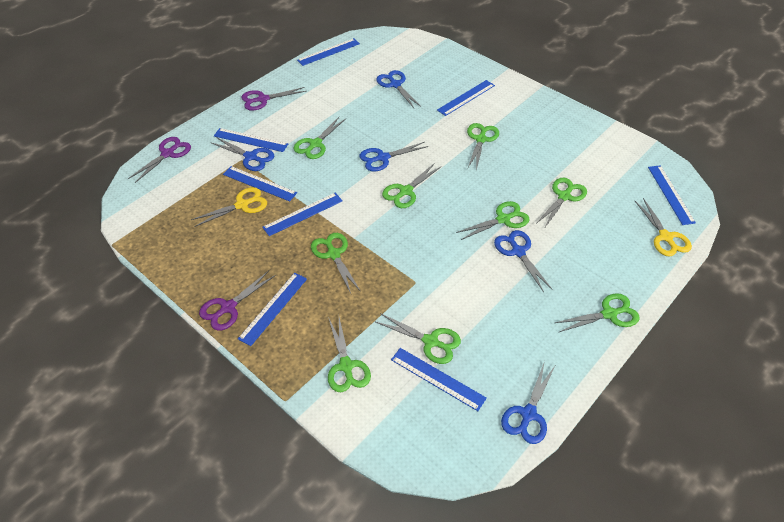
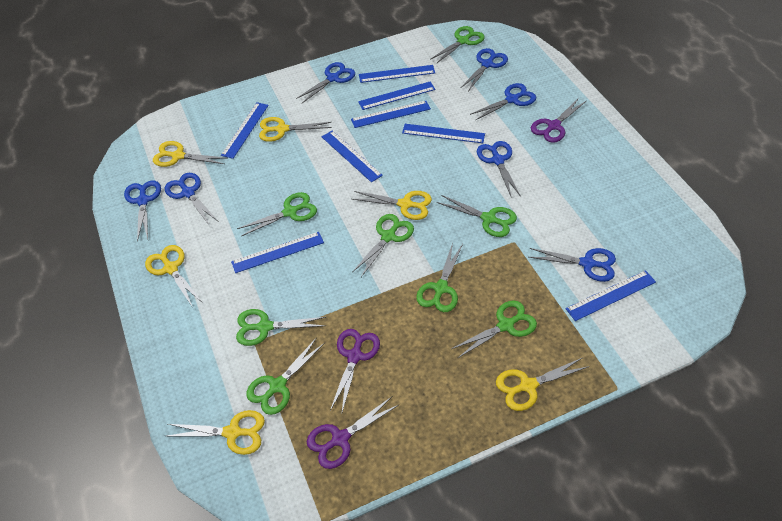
blue scissors: [210,137,274,171] [360,142,429,171] [376,70,421,108] [494,230,552,292] [501,361,555,444] = 5 -> [124,180,161,242] [165,173,219,225] [296,62,355,103] [461,48,508,91] [470,83,536,120] [477,141,521,198] [528,248,616,282] = 7
green scissors: [294,116,346,159] [311,233,361,293] [328,317,371,392] [376,313,461,364] [382,163,442,208] [456,201,530,240] [467,123,499,170] [537,177,587,229] [555,293,640,333] = 9 -> [236,309,326,346] [237,192,317,236] [246,337,325,415] [352,214,414,277] [416,243,463,312] [430,26,485,64] [437,195,517,237] [451,300,537,358] = 8
yellow scissors: [191,187,267,227] [635,198,692,256] = 2 -> [145,245,203,306] [153,141,226,167] [167,410,265,455] [259,117,332,142] [352,191,432,220] [496,358,589,411] = 6

